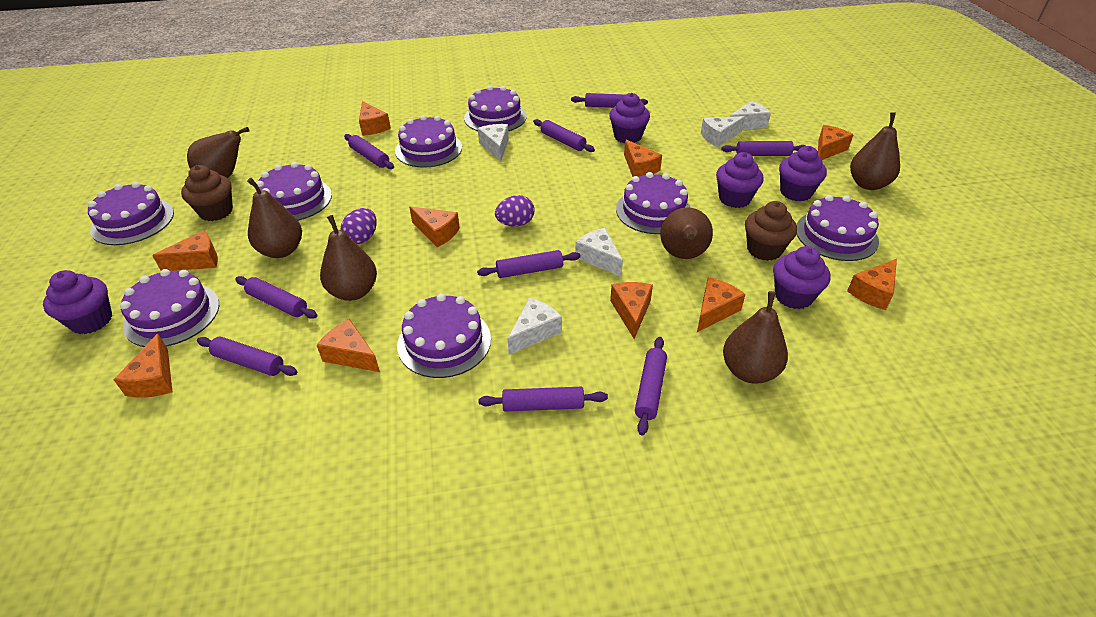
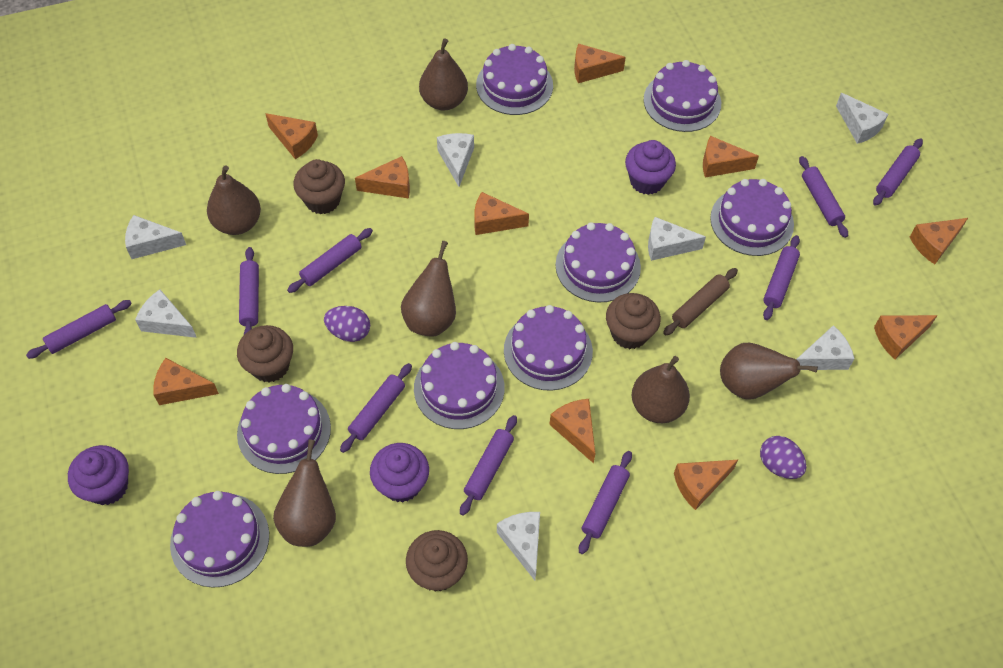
brown cupcake: [181,165,233,221] [745,201,797,261] = 2 -> [237,325,293,383] [293,159,345,215] [406,530,468,592] [606,293,661,349] = 4
brown rolling pin: none = 0 -> [663,268,738,335] = 1
purple cupcake: [43,270,112,334] [609,93,650,143] [716,152,764,208] [773,246,831,309] [779,146,827,201] = 5 -> [68,445,129,505] [370,443,429,502] [625,140,676,195] = 3
white cheese: [478,124,509,161] [507,298,562,355] [575,228,623,277] [701,116,745,147] [730,101,771,130] = 5 -> [125,215,186,259] [135,289,197,338] [437,133,474,187] [497,512,540,580] [648,217,706,261] [796,325,855,370] [836,93,888,144] = 7

